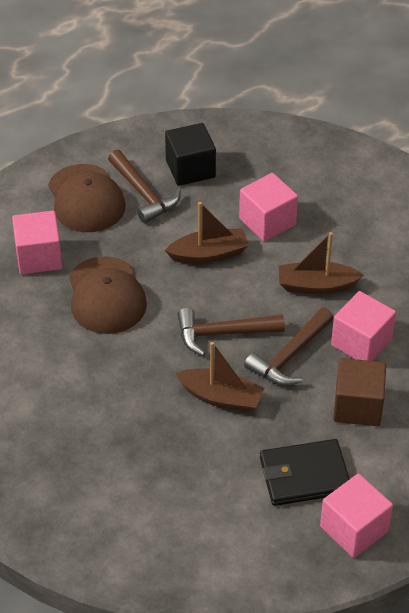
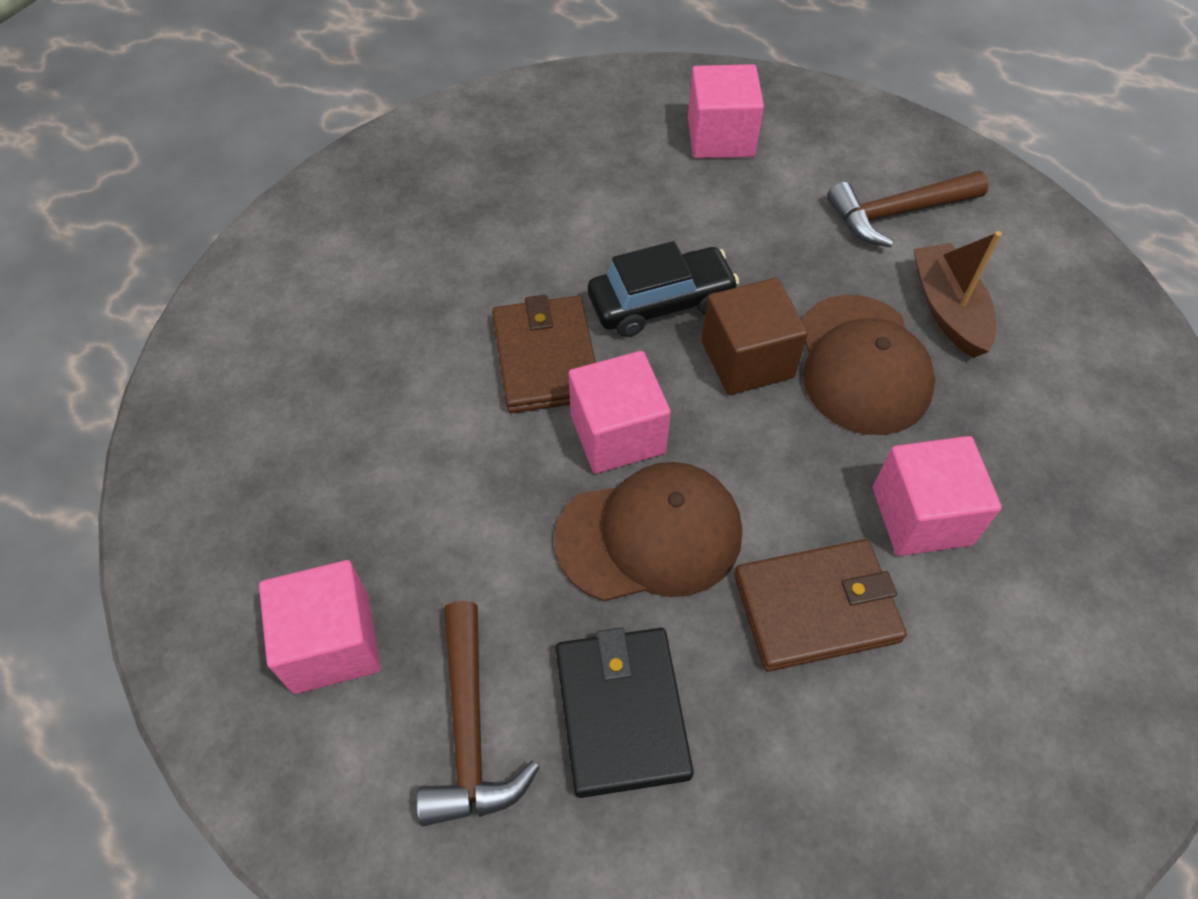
black car: none = 0 -> [588,241,739,337] = 1
black cube: [165,123,216,186] = 1 -> none = 0
brown boat: [165,202,249,264] [175,342,264,412] [279,232,364,294] = 3 -> [913,231,1002,358] = 1
brown hammer: [108,150,181,223] [177,308,285,356] [244,308,334,386] = 3 -> [416,601,540,826] [827,171,989,247] = 2
brown wallet: none = 0 -> [492,295,596,413] [734,539,907,672] = 2

